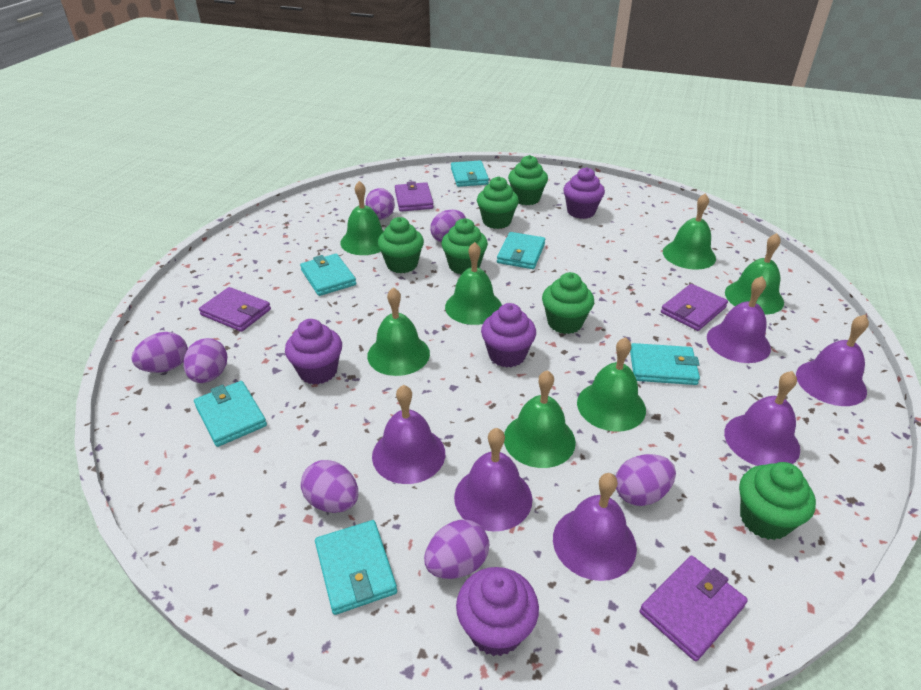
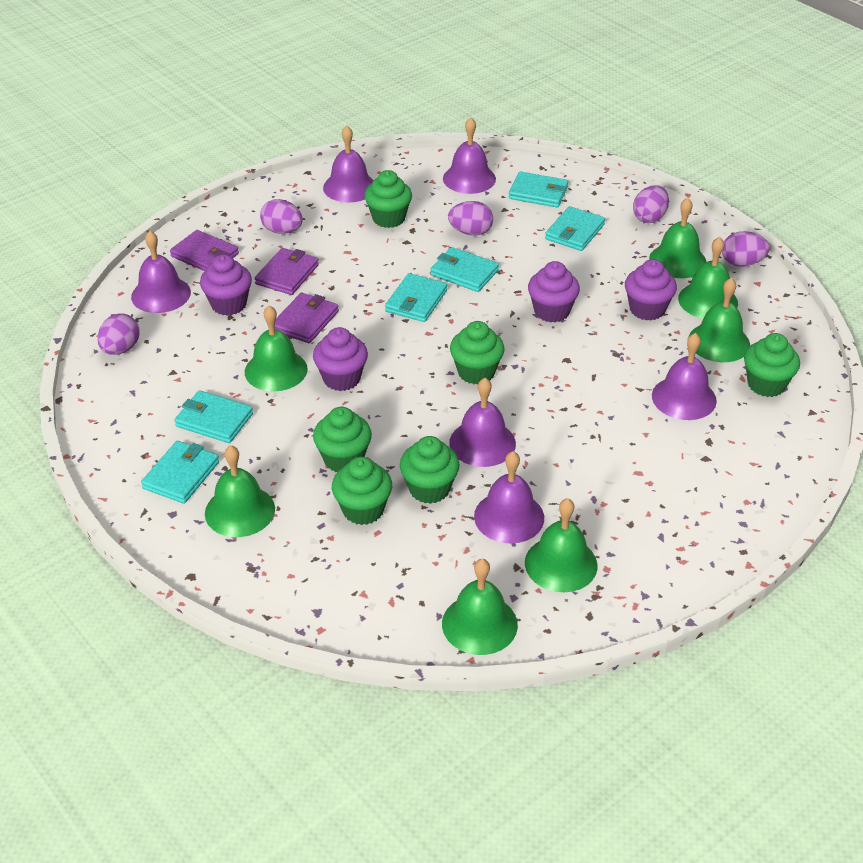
purple egg: [131,332,188,373] [183,338,228,383] [301,460,358,513] [365,188,395,219] [424,520,489,579] [430,210,466,242] [616,454,676,506] = 7 -> [97,313,140,355] [260,199,303,234] [448,201,493,236] [633,185,669,223] [722,231,770,267] = 5
purple wallet: [199,287,271,332] [395,181,434,212] [640,556,748,661] [661,284,728,331] = 4 -> [170,230,239,271] [255,248,319,295] [275,293,339,343] = 3

